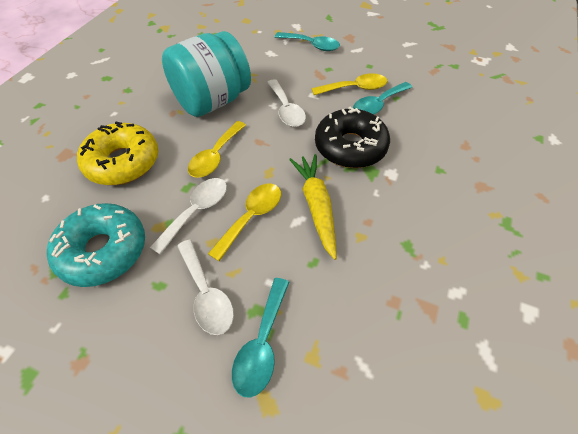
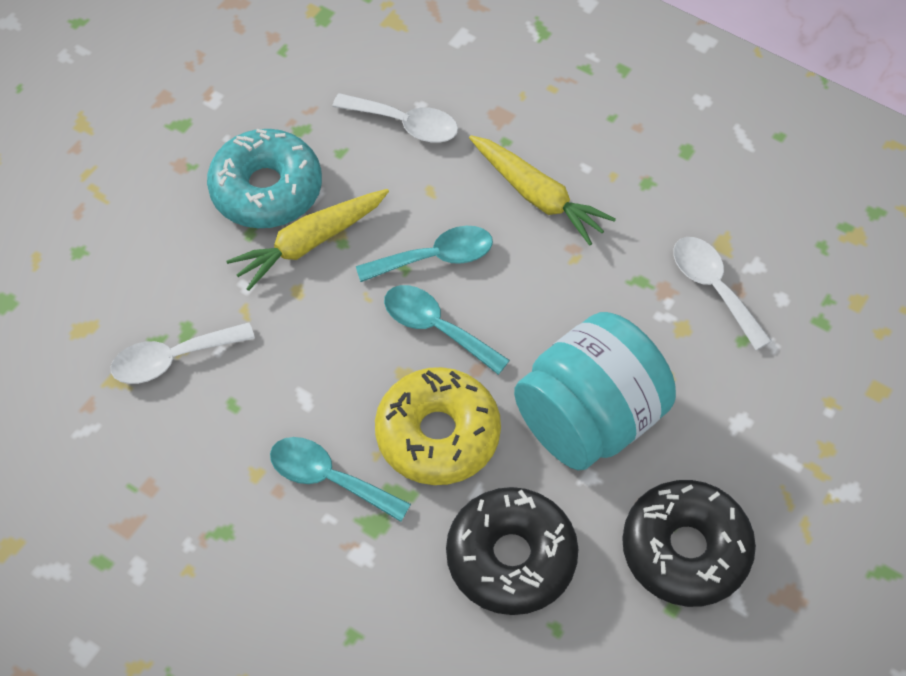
black donut: [315,107,390,168] = 1 -> [446,487,578,615] [622,480,756,607] = 2
yellow carrot: [289,154,337,260] = 1 -> [226,189,389,291] [469,135,616,246] = 2
yellow spoon: [188,121,246,178] [208,184,281,261] [312,73,388,95] = 3 -> none = 0

